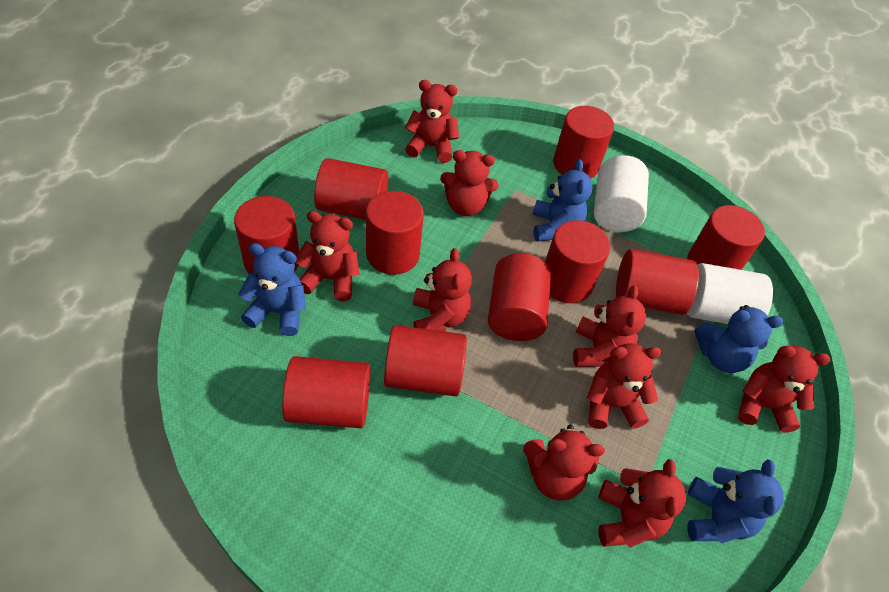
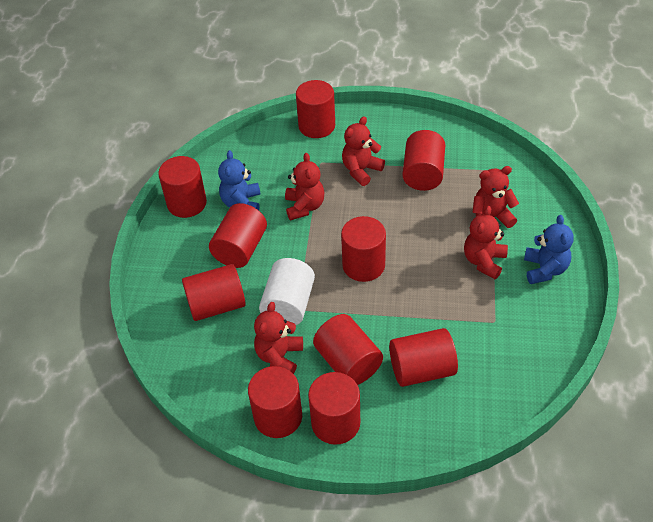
blue teddy bear: [238,243,306,336] [533,159,593,242] [687,459,784,544] [694,305,783,373] = 4 -> [218,150,261,210] [524,215,574,284] = 2
red teddy bear: [295,211,359,301] [405,80,459,163] [413,248,472,332] [440,150,499,216] [523,425,605,500] [573,285,646,367] [587,343,662,429] [598,459,686,548] [738,346,830,433] = 9 -> [254,302,303,374] [285,153,324,221] [342,116,385,186] [464,206,508,279] [472,166,519,228] = 5
white cylinder: [594,155,649,232] [687,263,773,324] = 2 -> [259,258,315,325] = 1

